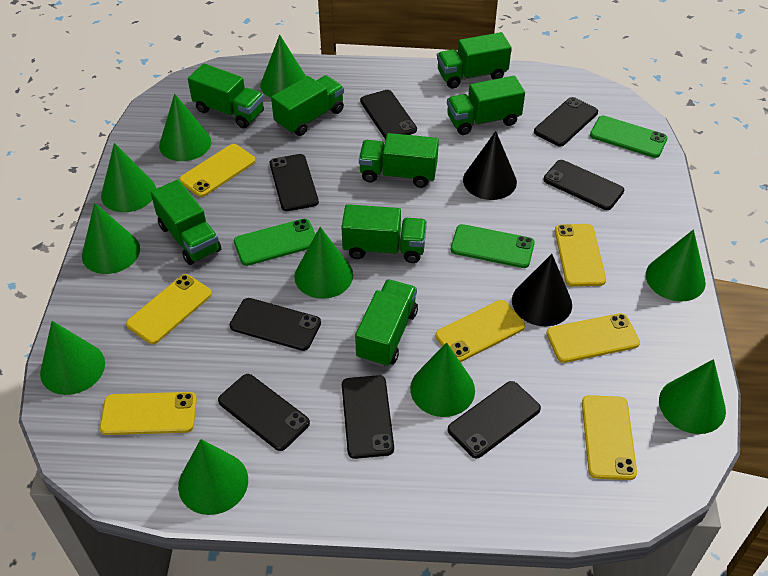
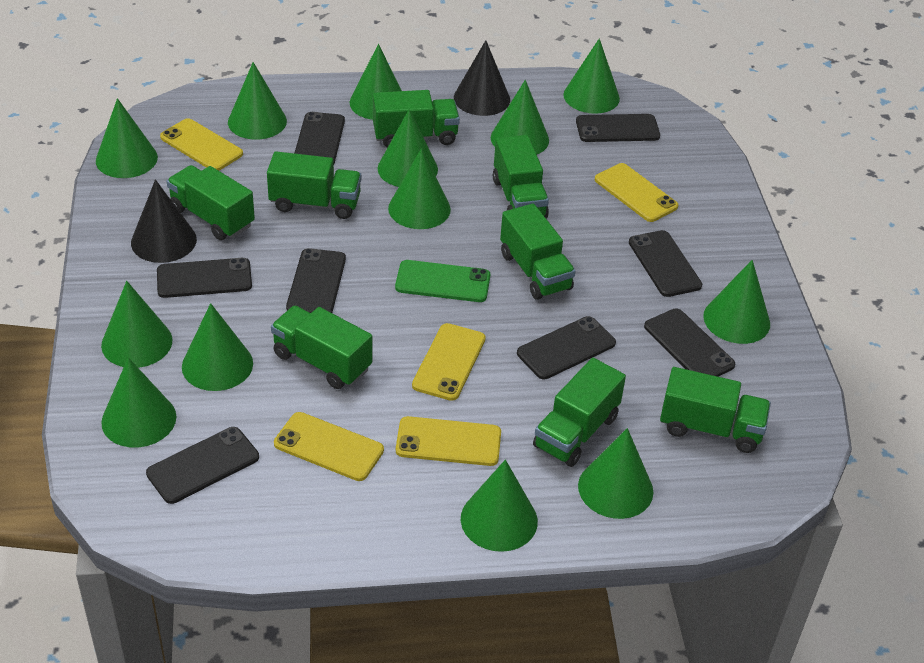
green cone: [40,321,105,395] [82,203,140,274] [101,143,156,212] [159,94,211,161] [178,439,248,515] [260,35,306,98] [294,227,353,299] [410,342,475,417] [646,229,706,302] [659,359,726,434] = 10 -> [96,98,158,178] [101,281,172,368] [101,357,176,447] [182,303,253,391] [228,62,287,140] [349,44,402,120] [378,109,438,187] [388,148,451,229] [461,459,538,552] [491,80,549,154] [563,38,620,114] [578,428,653,519] [703,260,770,344] = 13
green phone: [234,219,316,266] [451,224,535,268] [590,116,668,158] = 3 -> [395,260,490,302] = 1
yellow phone: [100,392,197,435] [126,274,212,344] [179,144,256,197] [435,300,525,362] [546,313,640,363] [555,224,606,287] [582,395,637,480] = 7 -> [160,118,243,171] [274,412,384,481] [396,416,501,466] [412,323,486,401] [595,163,678,222] = 5

